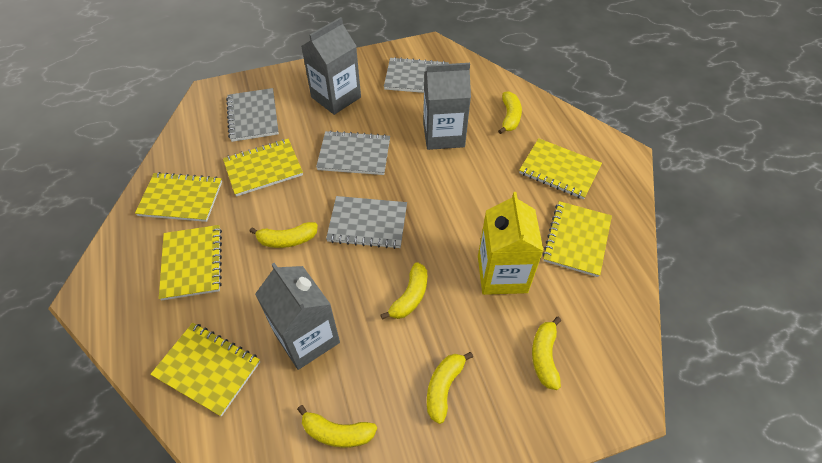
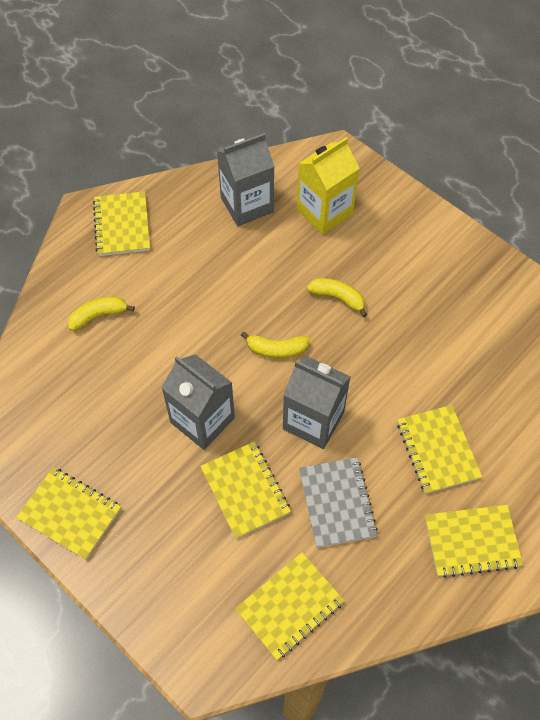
grey notebook: [226,88,279,142] [316,130,390,175] [326,196,407,249] [384,57,449,93] = 4 -> [299,457,378,548] = 1
yellow banana: [249,222,318,248] [297,405,377,448] [380,262,427,320] [427,352,473,424] [498,91,522,134] [532,317,561,390] = 6 -> [68,297,135,331] [241,332,310,358] [307,278,367,317] = 3

